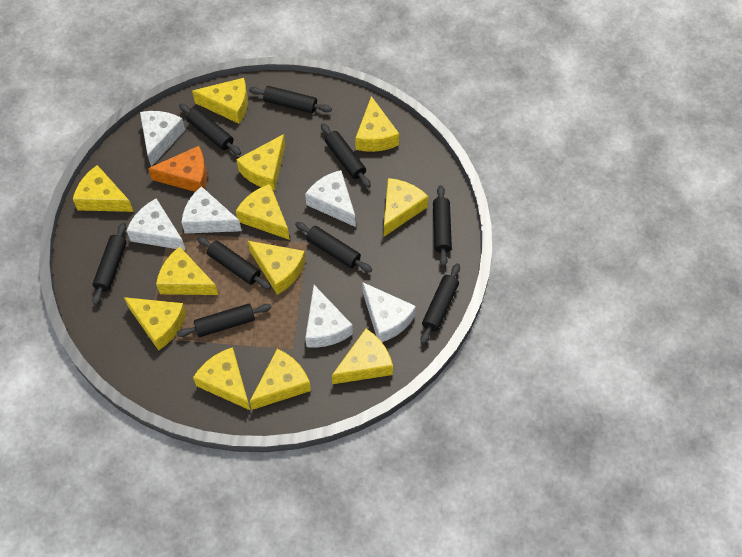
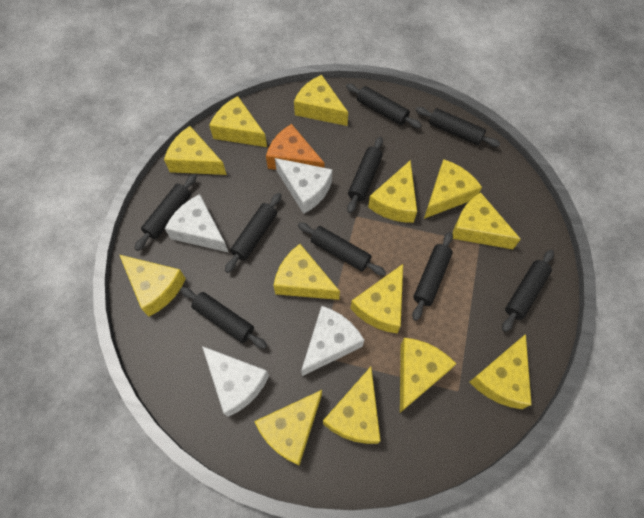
white cheese: [126,198,186,251] [140,111,185,167] [182,186,241,234] [305,170,356,227] [305,285,353,348] [362,282,416,342] = 6 -> [165,194,229,253] [202,346,269,417] [275,158,332,214] [301,306,364,376] = 4
yellow cheese: [73,165,134,212] [124,297,186,350] [156,247,218,295] [192,78,248,124] [193,347,250,410] [236,184,290,240] [237,134,285,191] [248,241,306,295] [250,349,311,410] [332,329,393,384] [355,96,399,152] [384,178,428,236] = 12 -> [120,255,186,316] [164,126,227,175] [209,96,267,147] [254,390,322,466] [273,244,340,300] [294,75,348,126] [323,367,381,444] [351,264,403,333] [368,160,417,223] [400,338,456,413] [424,159,482,219] [453,193,521,249] [470,334,532,409] = 13

